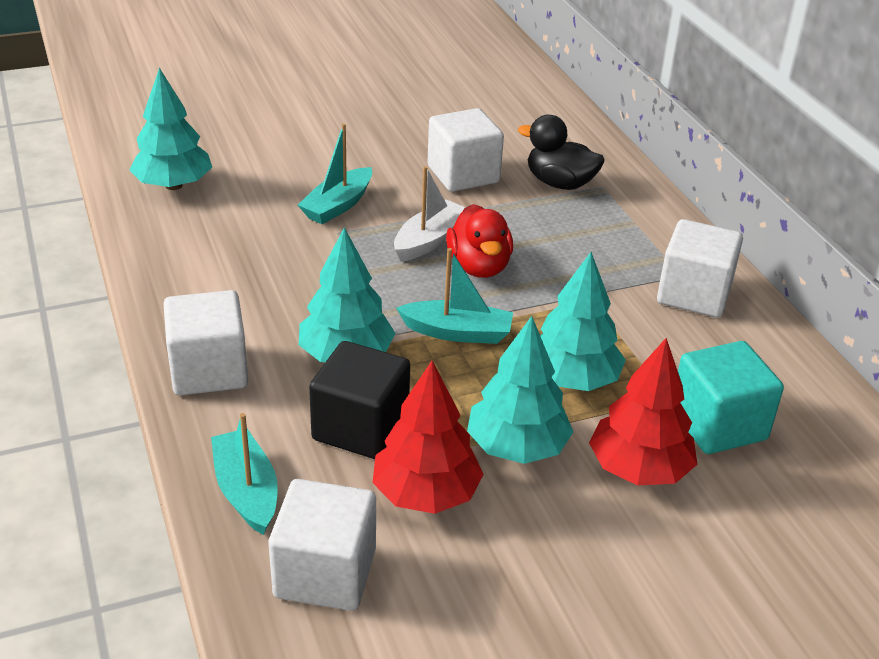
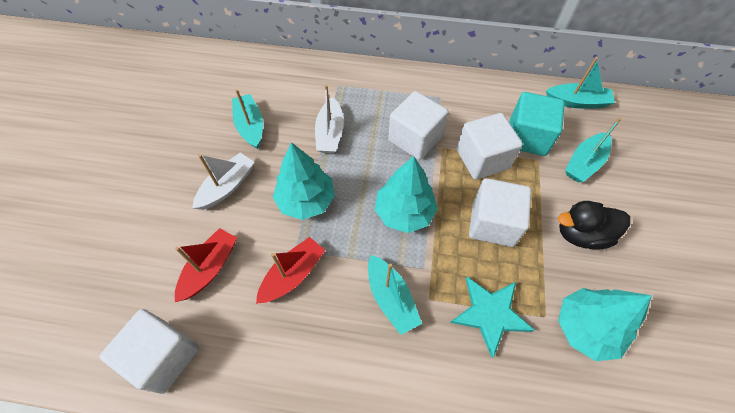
black cube: [309,341,410,459] = 1 -> none = 0
red boat: none = 0 -> [175,228,237,302] [256,237,325,304] = 2
red duck: [446,204,513,278] = 1 -> none = 0
red tree: [372,361,484,514] [589,338,697,486] = 2 -> none = 0
turquoise boat: [211,413,278,535] [298,124,372,224] [396,248,513,344] = 3 -> [232,89,263,149] [368,255,422,335] [546,57,615,108] [565,118,621,182] = 4
turquoise star: none = 0 -> [450,277,535,358] = 1
turquoise tree: [129,68,212,190] [299,227,396,362] [467,316,573,464] [540,252,626,391] = 4 -> [273,142,335,220] [375,156,438,233] [558,288,652,361] = 3
white boat: [394,166,466,262] = 1 -> [192,152,255,210] [315,85,344,153] = 2

